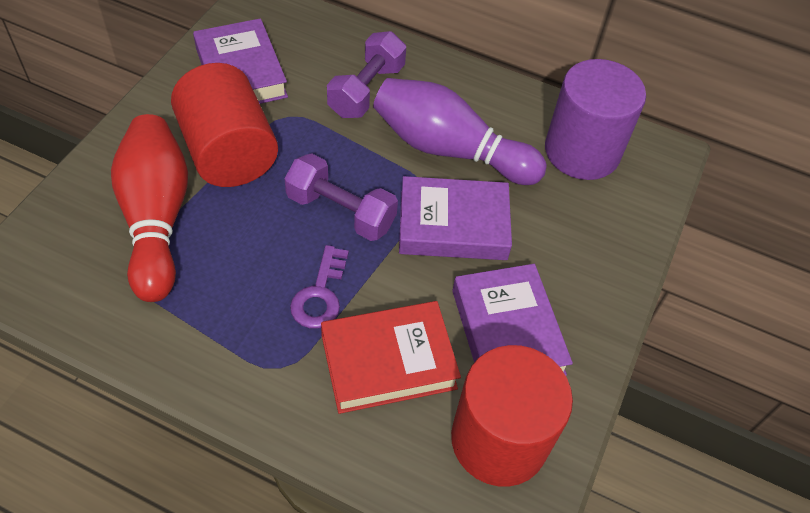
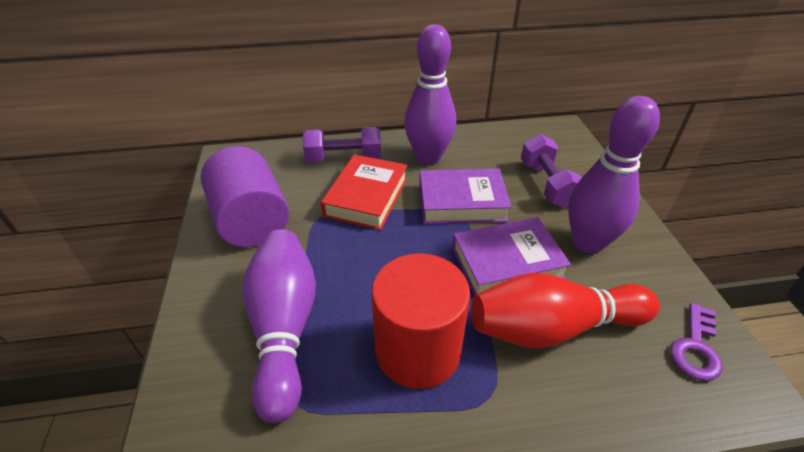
purple book: [193,18,288,104] [399,176,512,260] [452,264,573,376] = 3 -> [419,169,512,224] [452,217,571,295] = 2
purple bowling pin: [373,78,547,185] = 1 -> [243,229,316,423] [404,24,456,165] [568,96,660,254] = 3
red cylinder: [171,63,278,187] [451,345,573,487] = 2 -> [371,254,470,389] = 1

